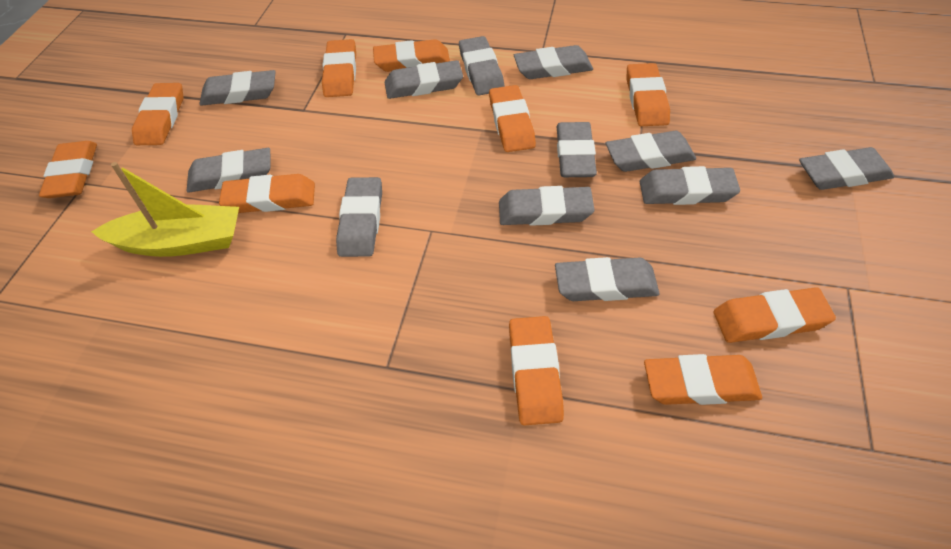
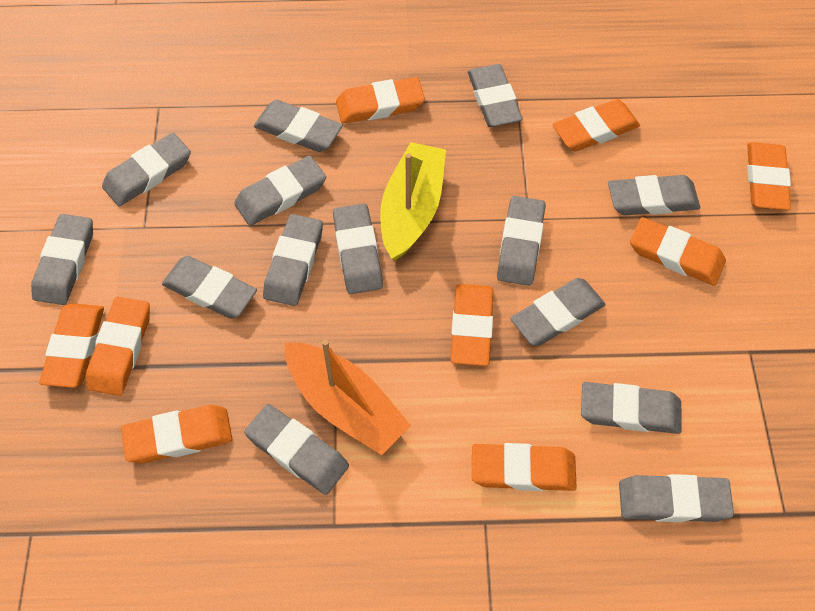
grey eraser: [186,148,271,193] [200,70,276,106] [336,177,382,257] [385,60,463,99] [459,36,505,95] [499,186,595,226] [514,45,593,79] [555,257,660,301] [557,122,597,177] [606,131,696,172] [640,166,740,205] [799,147,894,190] = 12 -> [31,214,93,305] [102,133,191,206] [162,256,257,319] [234,156,326,226] [244,404,349,495] [254,100,343,152] [263,214,323,306] [333,204,383,294] [468,64,523,127] [497,196,545,286] [510,278,606,346] [581,382,682,434] [608,175,700,215] [619,474,734,522] = 14
orange boat: none = 0 -> [284,340,411,455] = 1
orange eraser: [39,141,97,198] [132,83,183,145] [219,174,315,213] [322,39,356,97] [373,39,450,72] [489,85,536,152] [509,316,564,426] [627,63,670,126] [644,354,762,405] [714,287,836,343] = 10 -> [39,303,104,388] [86,297,150,396] [121,405,232,464] [336,77,425,123] [451,284,493,366] [472,443,577,491] [552,99,640,151] [630,217,726,286] [747,142,791,210] = 9

